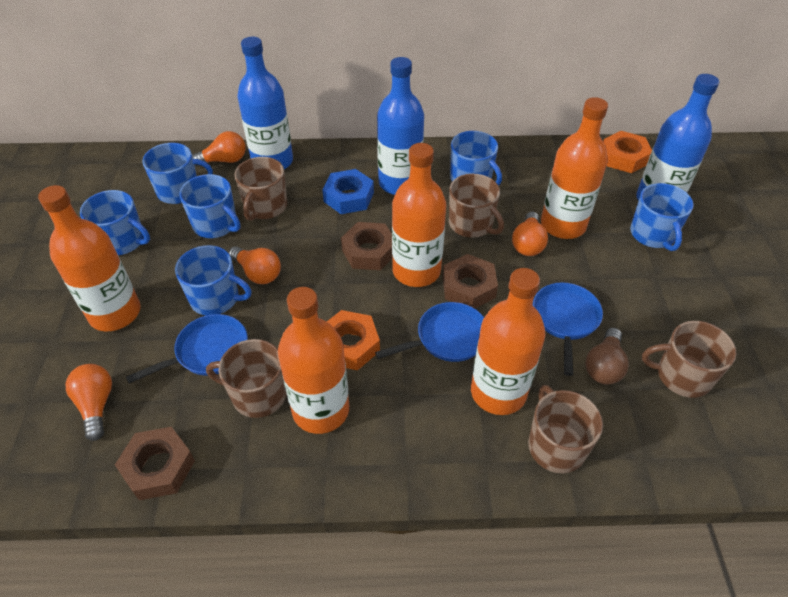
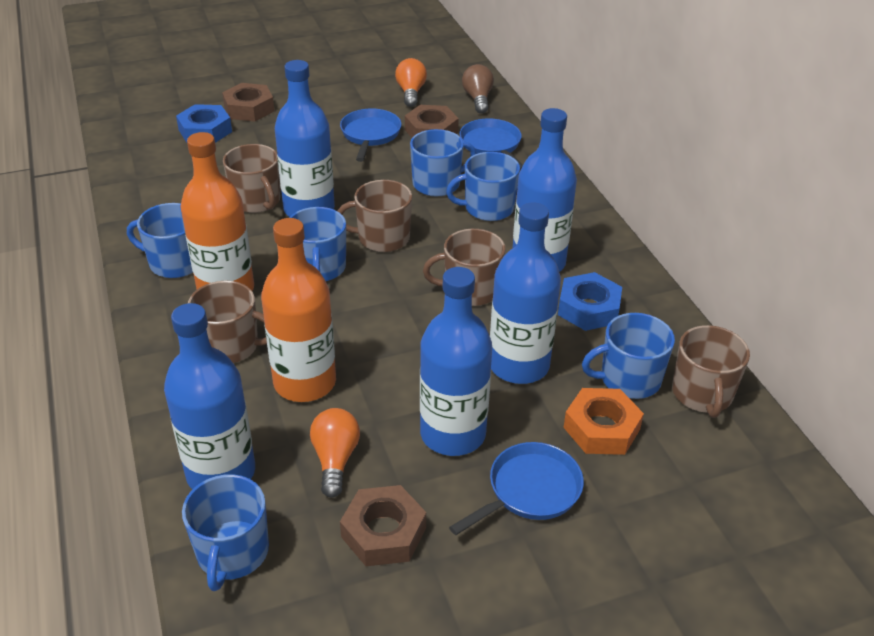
blue bottle: [238,37,293,169] [377,57,424,195] [636,74,719,201] = 3 -> [164,303,255,489] [275,60,335,217] [420,267,492,456] [490,203,561,384] [512,108,577,272] = 5
blue nut: [322,169,374,214] = 1 -> [176,104,232,143] [558,272,622,331] = 2
orange bottle: [38,185,140,331] [278,287,349,434] [392,143,446,287] [471,268,545,415] [541,97,608,239] = 5 -> [180,132,254,291] [261,218,336,402] = 2
orange light bulb: [66,364,112,441] [192,131,246,166] [229,246,281,284] [512,212,548,256] = 4 -> [310,408,360,498] [395,58,427,107] = 2
orange nut: [327,310,380,370] [603,131,652,173] = 2 -> [563,388,644,455] = 1

